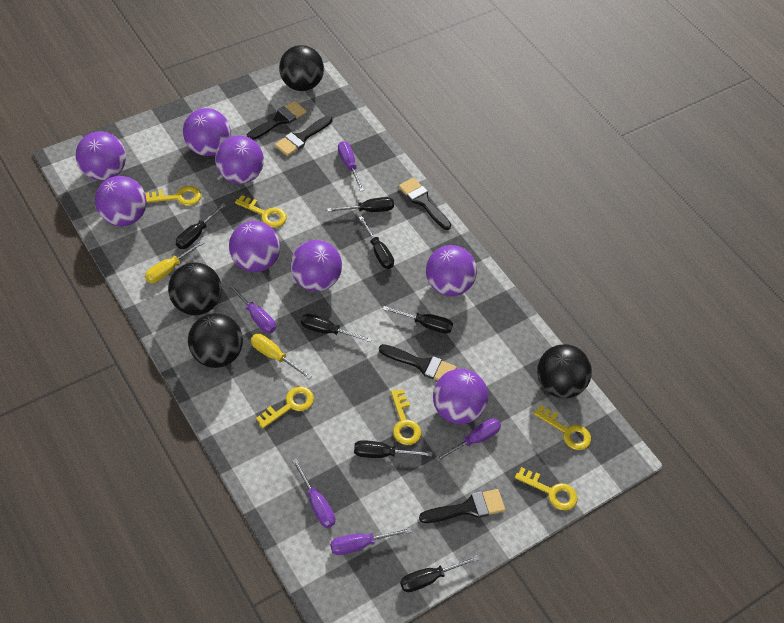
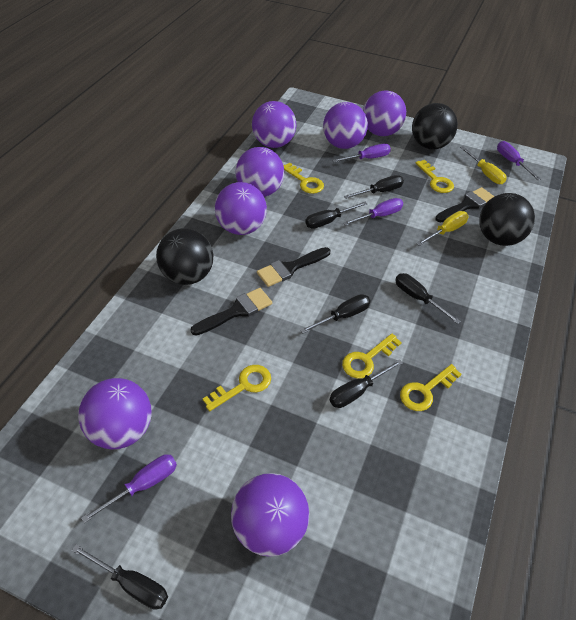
black ball: [168,262,222,315] [188,313,243,368] [279,45,324,91] [537,344,592,398] = 4 -> [156,228,213,285] [412,103,458,150] [479,193,535,246] = 3
black brush: [247,101,307,140] [275,116,332,156] [379,344,457,381] [398,178,451,230] [419,489,505,523] = 5 -> [190,288,272,336] [257,247,331,287] [435,187,495,222] = 3
black screwdriver: [176,203,226,249] [301,314,372,342] [327,197,394,212] [354,440,432,458] [359,216,394,269] [383,306,453,334] [400,555,479,592] = 7 -> [72,544,168,610] [300,294,371,333] [305,202,367,229] [329,359,403,408] [344,175,404,199] [395,273,461,324] = 6
purple ball: [76,131,126,181] [95,176,147,226] [183,108,231,156] [215,135,264,184] [229,221,280,272] [290,240,342,291] [426,245,477,296] [433,369,488,424] = 8 -> [78,378,151,449] [215,182,267,235] [231,473,309,557] [235,147,284,197] [252,101,297,148] [323,102,368,149] [363,90,406,136] = 7
purple screwdriver: [227,282,276,333] [292,459,335,528] [330,527,412,555] [338,141,364,192] [435,419,501,461] = 5 -> [81,454,177,523] [332,144,391,163] [343,198,403,226] [497,141,541,180] = 4
yellow key: [145,186,201,206] [235,195,287,228] [256,386,314,429] [391,389,421,445] [515,467,578,510] [534,405,591,450] = 6 -> [203,365,271,411] [283,163,324,194] [342,334,402,379] [400,364,462,411] [415,160,454,193] = 5

